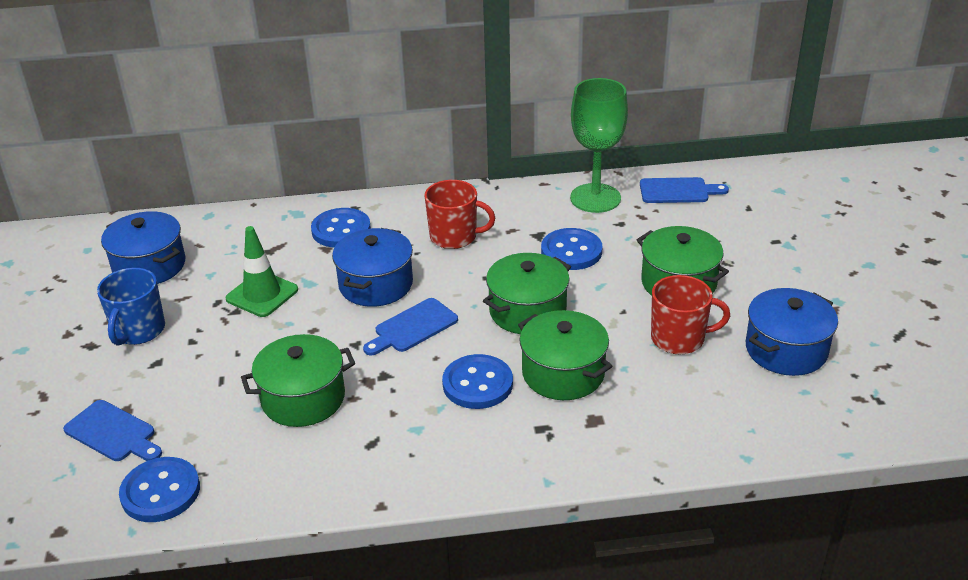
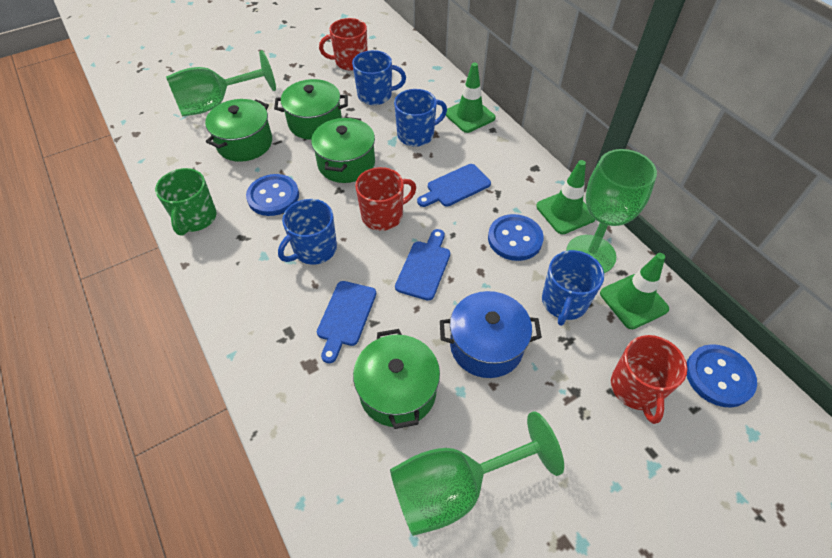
blue button: [119,457,200,522] [311,208,371,248] [442,354,513,409] [541,228,602,270] = 4 -> [246,174,299,216] [488,214,544,261] [687,344,757,408] = 3
blue mug: [97,268,165,346] = 1 -> [278,199,337,265] [352,50,406,105] [394,89,447,147] [542,250,604,326] = 4
blue pot: [101,211,186,284] [332,228,413,307] [746,288,838,376] = 3 -> [440,291,542,378] = 1
green goblet: [570,78,628,213] = 1 -> [166,50,276,117] [390,411,564,536] [566,149,657,273] = 3
green mug: none = 0 -> [155,168,217,236] = 1
green traffic cone: [225,226,298,317] = 1 -> [446,63,496,133] [536,160,596,234] [600,253,669,329] = 3
red mug: [424,180,495,249] [651,275,730,354] = 2 -> [319,18,368,71] [355,167,416,231] [611,335,687,424] = 3

